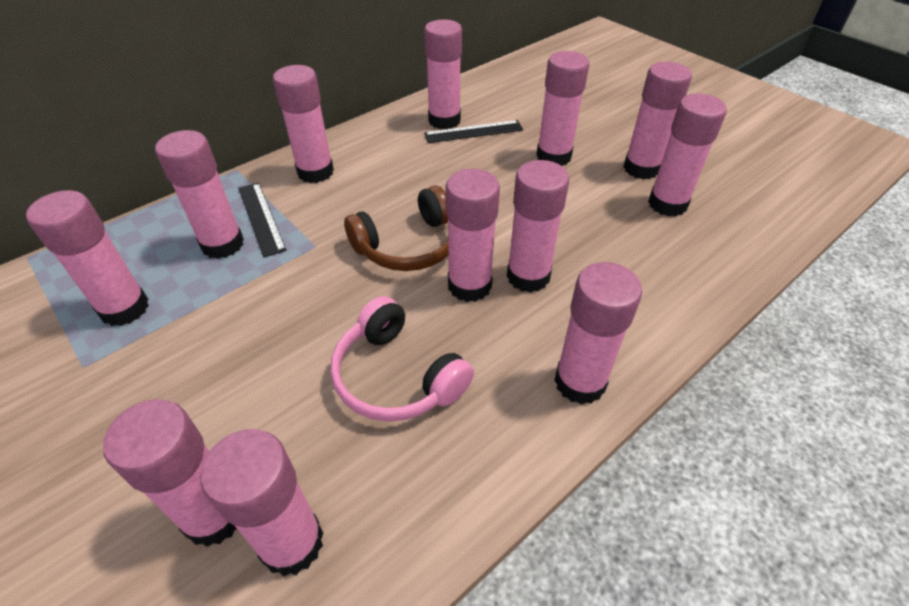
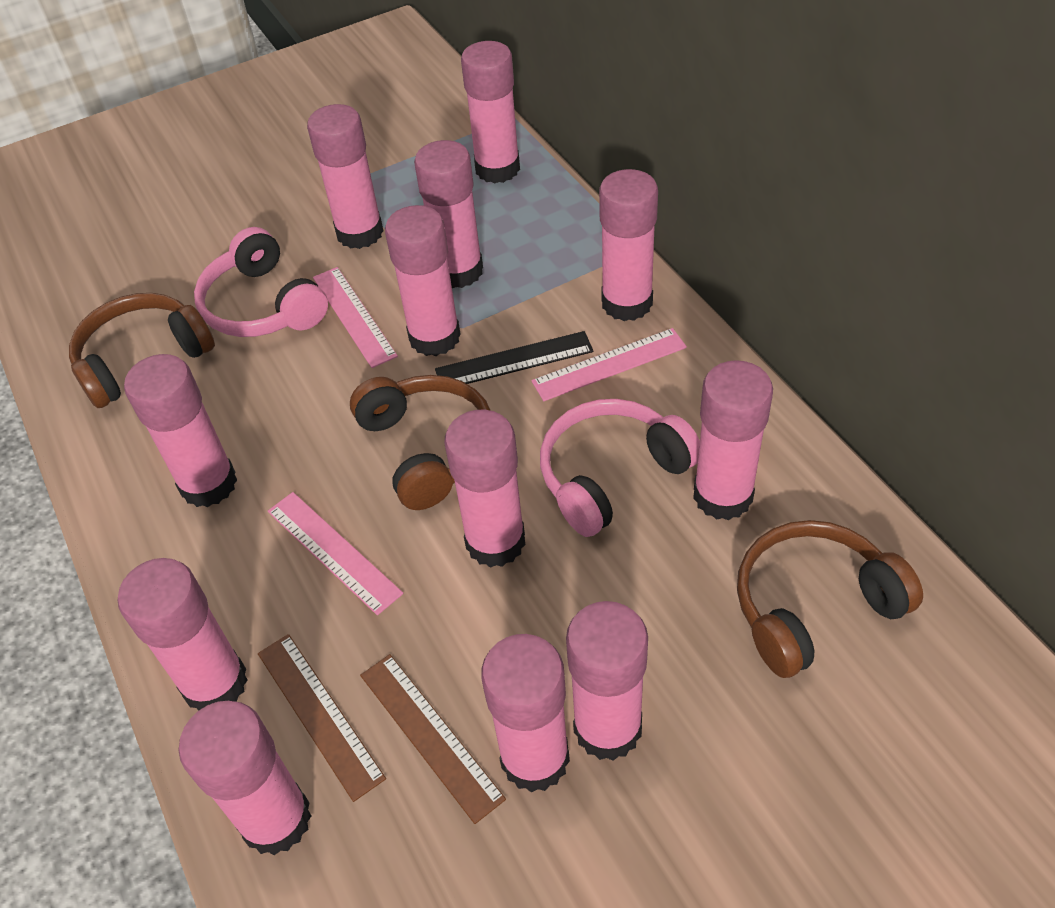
black ruler: [238,182,286,257] [424,120,523,143] = 2 -> [435,331,594,384] = 1
brown headphones: [344,185,448,271] = 1 -> [69,293,215,408] [350,375,491,510] [737,520,923,678] = 3
brown ruler: none = 0 -> [258,634,386,802] [360,654,506,824] = 2
pink headphones: [331,296,474,422] = 1 -> [194,227,328,337] [540,399,700,537] = 2
pink ruler: none = 0 -> [268,492,403,615] [313,267,398,368] [531,328,687,401] = 3

